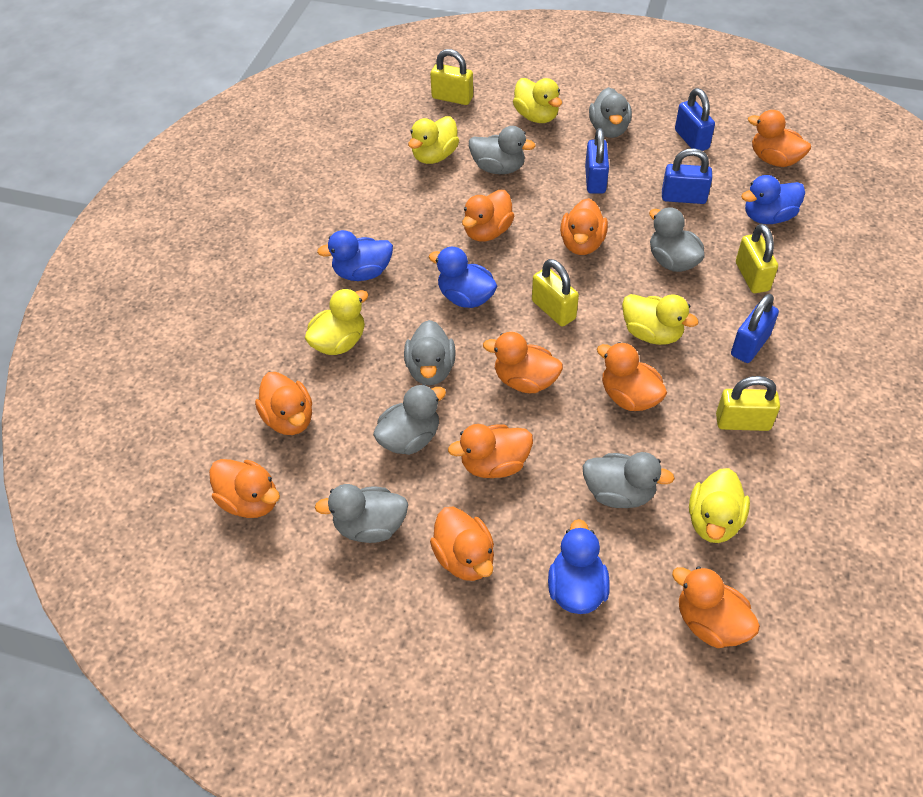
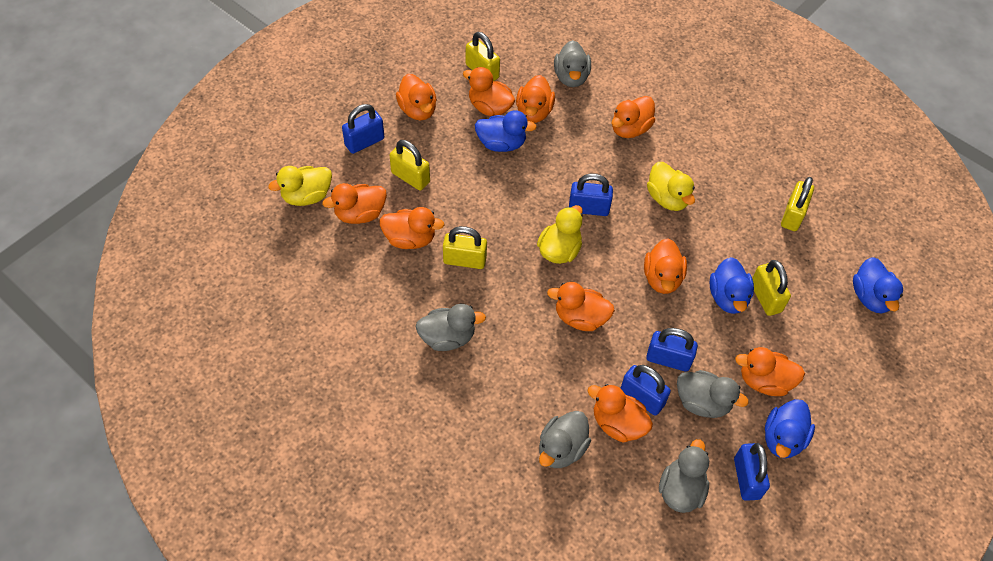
blue padlock: [585,128,609,194] [662,148,712,204] [675,88,715,151] [731,294,779,363] = 4 -> [342,104,384,154] [569,174,613,216] [620,365,671,415] [646,328,698,372] [734,443,770,501] = 5
grey duck: [315,484,408,543] [373,384,446,455] [404,320,456,385] [469,126,536,174] [583,452,675,508] [589,87,632,138] [649,207,705,272] = 7 -> [416,304,486,351] [539,411,591,468] [554,40,591,87] [659,439,709,513] [677,370,749,418] = 5
yellow duck: [305,289,368,355] [408,116,459,164] [513,78,562,123] [622,294,699,345] [689,468,750,543] = 5 -> [268,166,332,206] [537,205,583,264] [647,162,695,211] = 3
yellow padlock: [430,49,473,105] [532,259,579,326] [716,376,780,431] [736,224,778,293] = 4 -> [389,140,430,190] [443,226,487,269] [466,32,500,81] [752,260,791,316] [781,177,814,231] = 5

